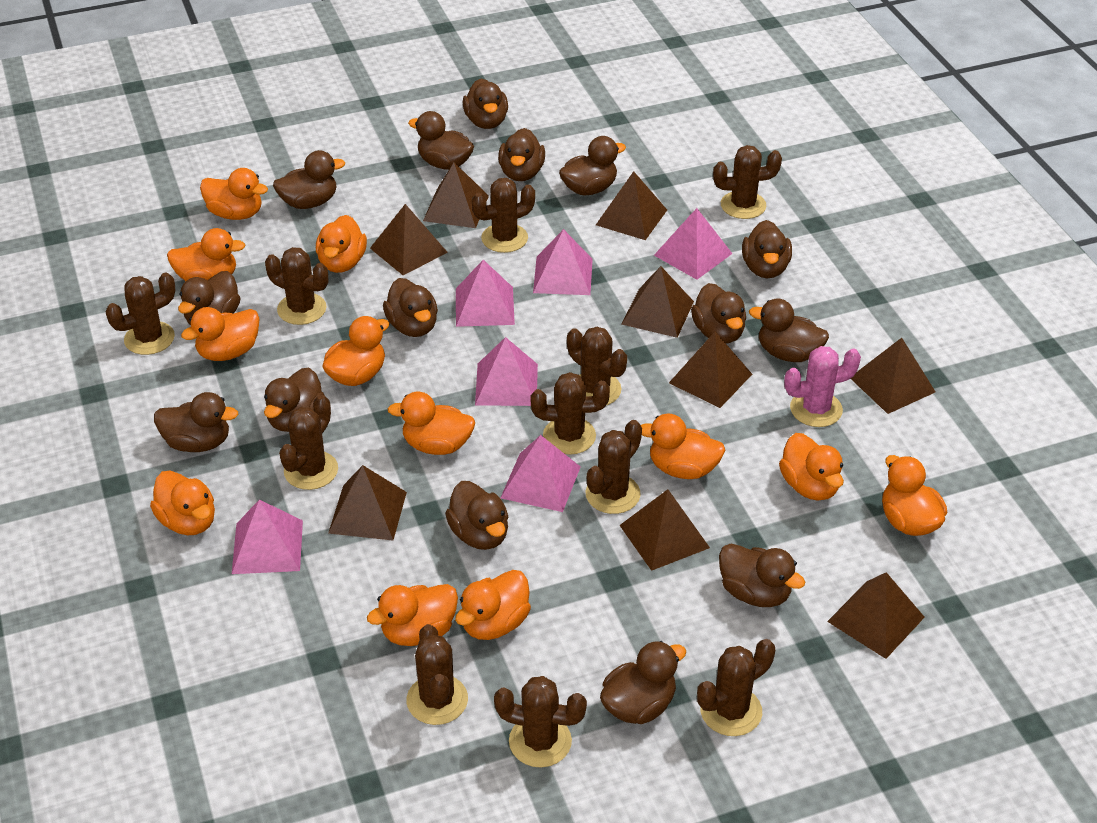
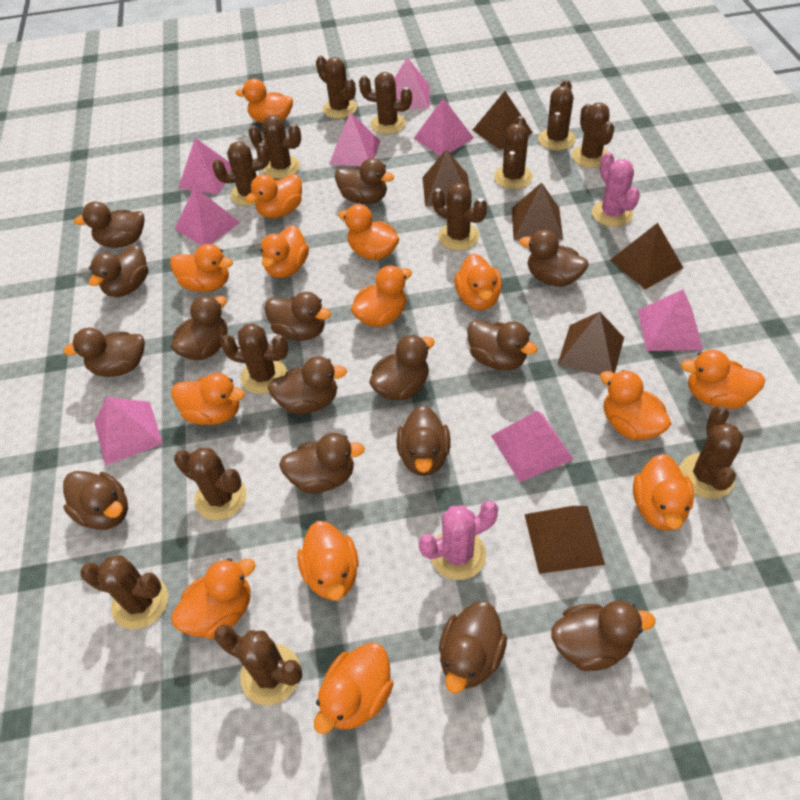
brown cactus: [106,273,176,355] [265,247,328,325] [279,395,338,490] [406,624,468,725] [472,178,535,253] [494,676,587,768] [531,372,610,455] [567,327,627,405] [586,420,642,514] [697,639,775,736] [713,145,782,219] = 11 -> [80,555,168,630] [174,448,246,520] [212,142,270,206] [214,624,302,705] [220,323,289,394] [249,115,301,179] [316,56,357,119] [359,72,412,134] [432,183,487,251] [494,116,533,189] [538,79,576,150] [572,103,614,168] [680,405,743,499] = 13
brown pyramid: [328,465,407,541] [370,204,448,275] [423,163,489,228] [596,171,667,240] [620,489,710,571] [621,266,694,338] [669,332,752,408] [827,572,925,659] [850,338,935,414] = 9 -> [422,149,472,207] [473,91,533,150] [512,182,563,240] [524,506,605,574] [557,312,624,375] [610,223,683,290] = 6
orange duck: [150,471,215,535] [167,228,246,281] [181,307,260,361] [200,168,268,220] [316,215,367,273] [322,316,390,386] [367,584,458,646] [388,392,475,455] [455,570,531,640] [641,414,726,479] [779,433,844,500] [882,455,947,536] = 12 -> [170,244,233,292] [171,373,245,425] [171,558,256,639] [235,79,293,123] [245,174,302,218] [260,225,309,278] [297,521,358,601] [314,642,393,734] [338,204,399,260] [351,265,412,327] [454,254,502,310] [600,370,671,440] [633,454,694,531] [681,350,765,409] = 14
pink cactus: [784,346,861,427] = 1 -> [419,501,498,580] [592,152,640,227] = 2
pink pyramid: [232,500,303,574] [456,260,515,327] [475,337,538,406] [501,435,581,512] [533,229,593,295] [654,208,732,280] = 6 -> [94,397,163,466] [175,186,240,245] [178,138,232,194] [329,112,380,167] [394,57,430,109] [413,98,474,156] [491,411,574,482] [638,289,703,351] = 8

